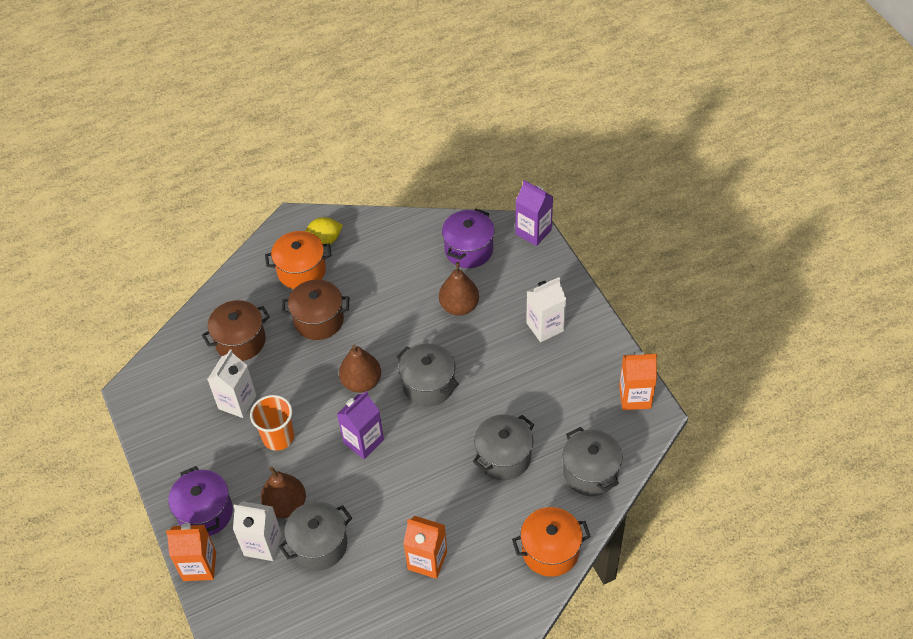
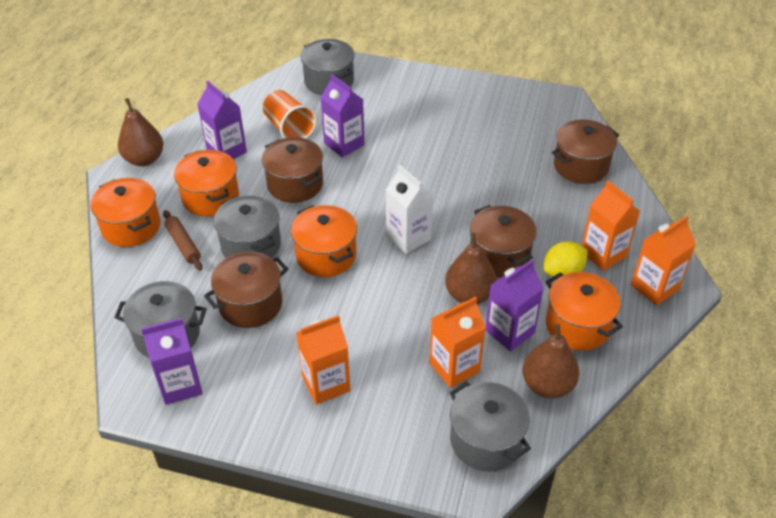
brown pot: [202,300,270,361] [282,279,349,340] = 2 -> [204,252,288,328] [262,137,323,203] [470,205,537,278] [552,120,619,184] = 4
brown rolling pin: none = 0 -> [163,210,203,271] = 1
orange carton: [166,524,216,581] [403,516,447,579] [619,352,657,410] = 3 -> [296,315,351,404] [430,297,486,388] [582,181,640,271] [631,216,696,306] = 4
orange pot: [265,231,332,289] [512,507,591,577] = 2 -> [90,178,160,247] [174,150,239,217] [291,205,357,277] [546,272,623,350] = 4
purple carton: [337,391,384,459] [515,180,553,246] = 2 -> [141,318,203,405] [197,81,247,159] [321,74,365,157] [485,260,544,351] = 4
purple pot: [168,466,233,536] [442,209,494,268] = 2 -> none = 0
white carton: [207,349,256,418] [233,501,282,561] [526,277,566,342] = 3 -> [386,165,433,254] = 1

